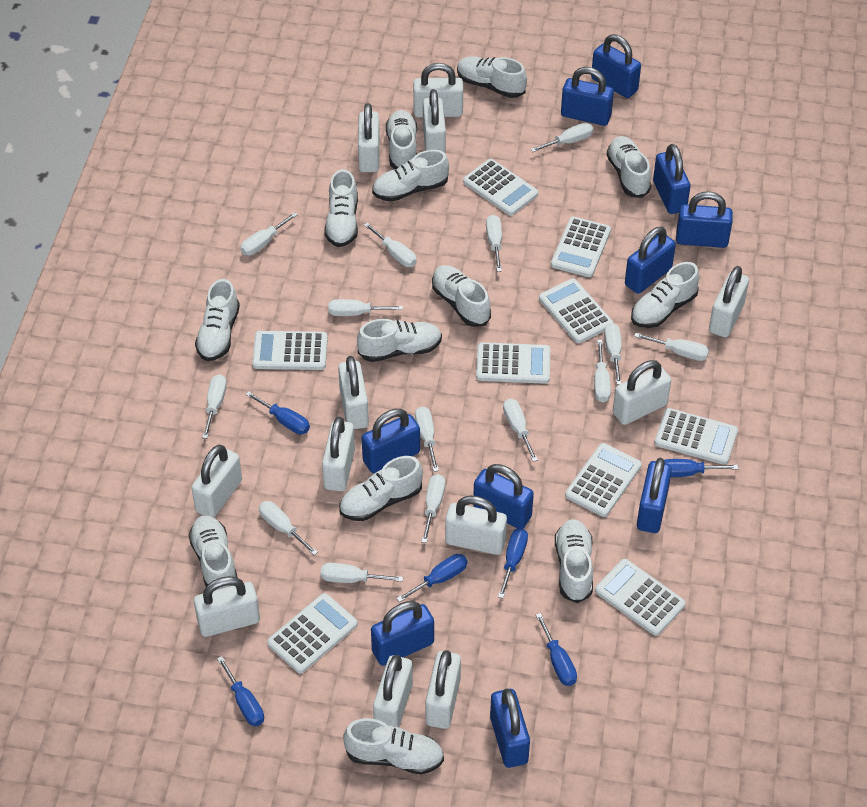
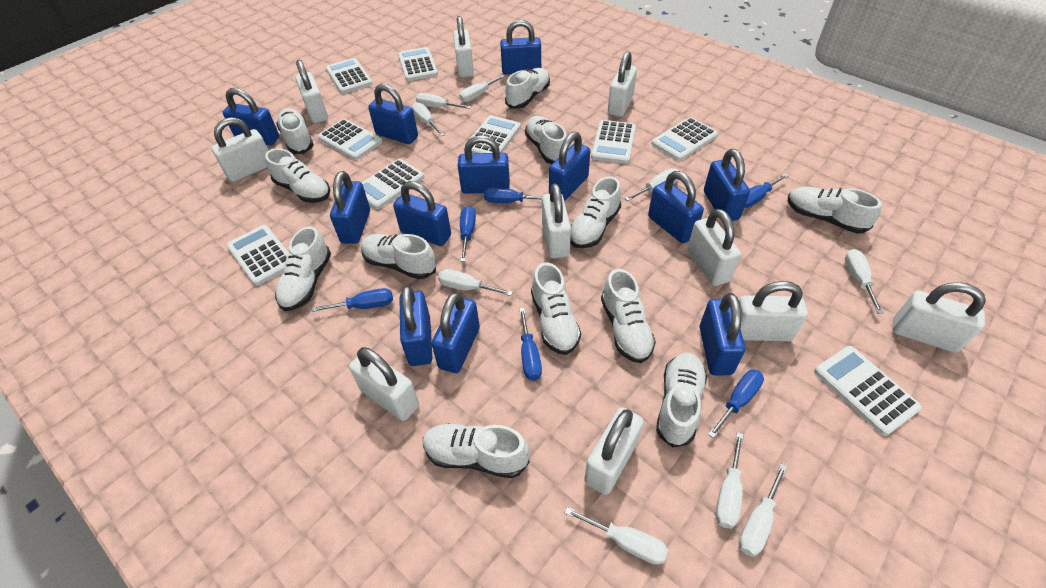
blue padlock: [362,409,420,473] [371,601,434,666] [473,464,534,528] [490,689,530,768] [561,67,614,126] [591,34,641,98] [625,227,676,294] [637,458,672,533] [653,144,691,214] [676,191,733,248] = 10 -> [223,88,279,146] [330,171,370,244] [368,84,418,144] [393,181,451,246] [400,285,432,366] [432,292,480,373] [458,135,510,194] [500,20,541,74] [549,132,590,201] [648,171,704,243] [700,293,745,375] [704,149,750,221] = 12
white padlock: [191,445,242,517] [194,576,260,637] [322,417,355,491] [338,356,369,429] [358,103,380,172] [373,655,413,727] [413,63,463,118] [423,89,446,154] [426,650,461,729] [445,496,507,555] [613,360,671,425] [709,266,749,338] = 12 -> [211,117,269,182] [295,60,328,123] [349,347,419,421] [453,16,474,77] [542,183,571,258] [584,407,644,495] [608,51,637,117] [687,209,741,286] [739,281,808,342] [892,282,986,353] = 10
white screwdriver: [202,374,227,439] [240,212,298,255] [259,501,318,555] [320,563,403,583] [328,299,403,316] [364,223,417,267] [415,406,439,472] [421,474,445,543] [486,215,502,272] [503,399,538,462] [531,123,593,152] [594,340,611,402] [604,323,622,385] [634,333,709,361] = 14 -> [412,102,445,136] [416,93,471,109] [438,269,513,296] [459,75,505,102] [565,507,668,565] [625,168,679,201] [716,432,744,529] [739,464,787,557] [845,249,884,314] = 9
white shoe: [188,515,238,590] [195,279,240,361] [324,169,358,247] [339,456,423,521] [343,718,444,775] [357,319,442,362] [372,150,449,202] [386,110,417,169] [432,265,491,327] [457,56,527,98] [555,519,593,603] [607,136,651,198] [631,262,699,328] = 13 -> [265,148,330,203] [275,226,331,311] [276,108,314,154] [361,234,436,279] [423,423,529,478] [505,68,550,109] [525,116,567,164] [531,262,581,355] [570,176,621,248] [601,269,656,363] [656,353,707,447] [788,187,882,233] = 12

